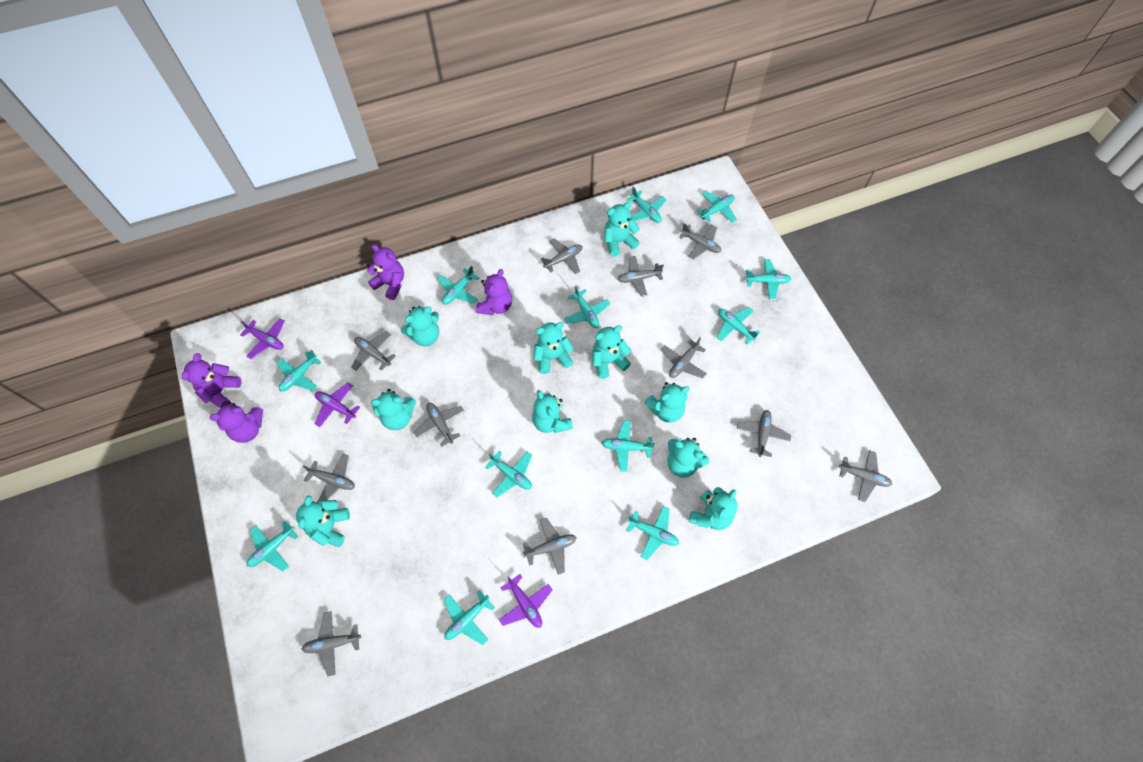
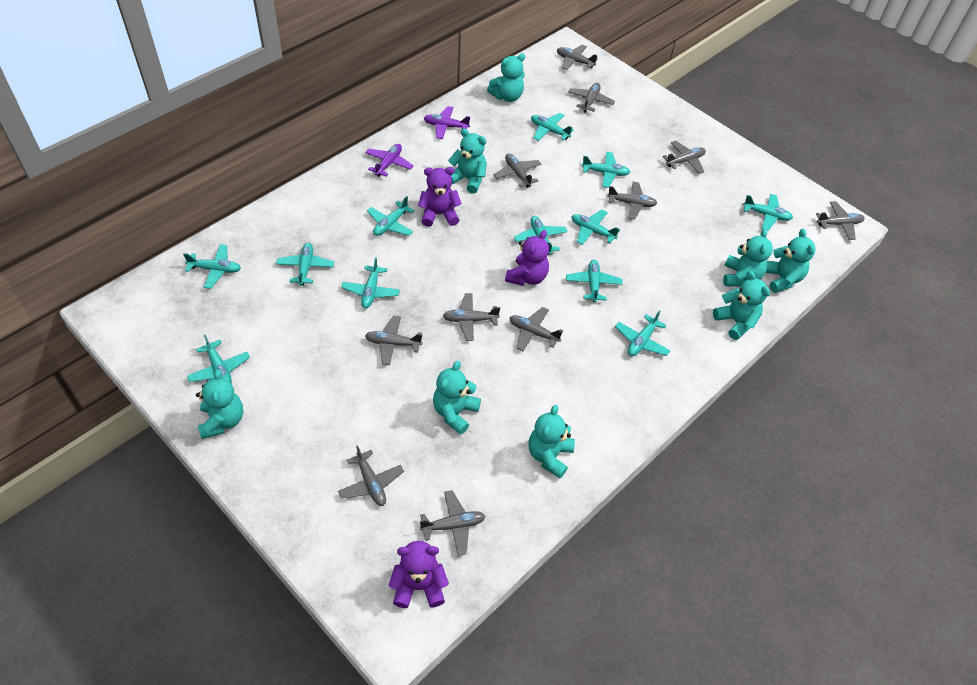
purple plane: [240,318,285,360] [315,383,360,427] [499,574,552,628] = 3 -> [365,144,413,177] [424,106,470,139] = 2
purple teddy bear: [182,353,241,408] [210,402,263,443] [367,244,404,300] [476,269,512,315] = 4 -> [389,541,449,608] [418,167,462,227] [505,230,549,286] = 3
turquoise teddy bear: [296,495,350,547] [371,389,416,430] [401,306,439,346] [532,390,573,433] [533,322,574,374] [592,326,631,379] [604,202,640,257] [644,382,690,423] [668,438,709,478] [689,487,737,530] = 10 -> [196,369,243,439] [433,361,481,435] [448,129,487,194] [487,53,525,102] [528,405,575,478] [713,271,770,340] [723,229,773,287] [766,229,816,293] = 8

